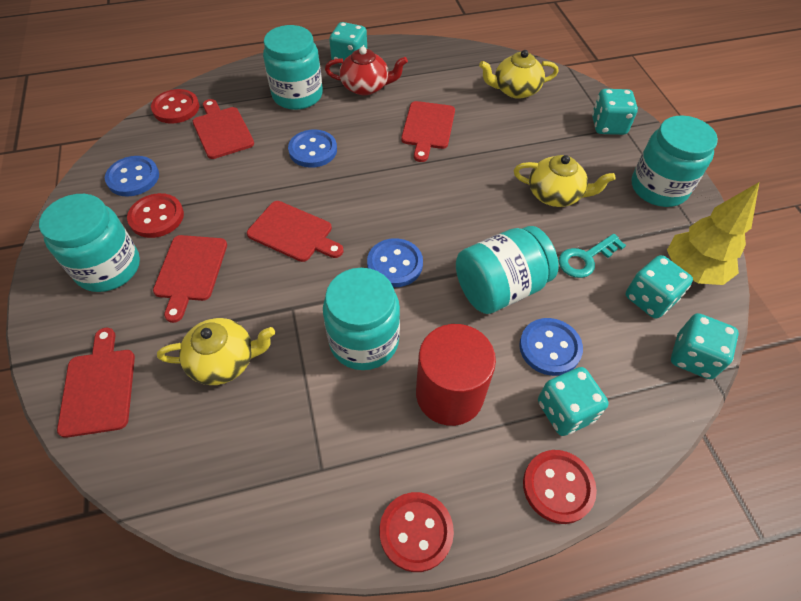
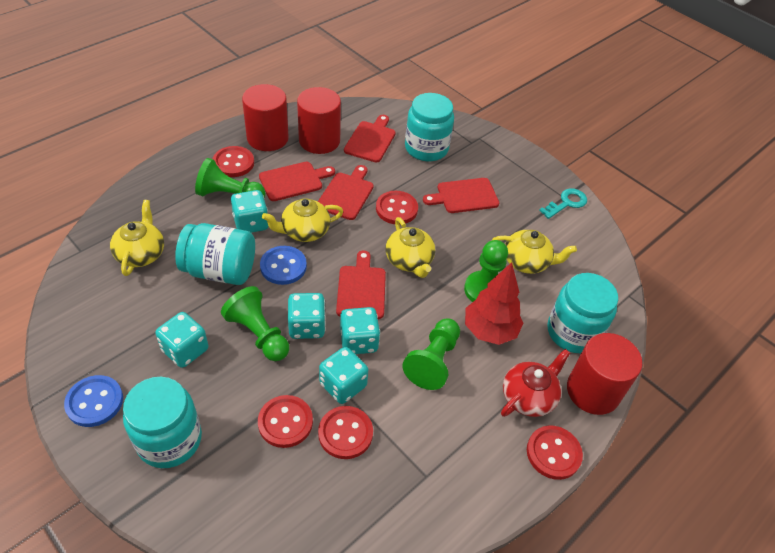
blue button: [105,156,159,197] [288,129,337,168] [367,238,423,287] [519,318,583,376] = 4 -> [64,375,123,427] [260,246,307,285] = 2
green pawn: none = 0 -> [195,158,265,197] [221,286,289,361] [402,318,460,390] [464,240,508,302] = 4
red button: [127,193,184,238] [151,89,199,124] [380,492,454,572] [523,450,597,524] = 4 -> [213,146,254,177] [258,395,313,448] [318,406,373,459] [376,191,418,224] [527,425,583,480] = 5
red cylinder: [416,324,496,426] = 1 -> [242,84,289,151] [297,87,341,154] [567,333,642,415] = 3
red tree: none = 0 -> [465,262,523,345] = 1
turquoise jar: [39,194,140,292] [263,25,323,110] [323,268,400,370] [456,226,559,314] [632,115,718,207] = 5 -> [123,377,202,468] [175,223,255,285] [405,93,454,161] [547,273,618,353] = 4
yellow teapot: [157,318,275,385] [479,50,559,99] [514,155,615,207] = 3 -> [110,200,164,276] [262,198,343,242] [385,217,435,278] [491,230,577,274] = 4
yellow tree: [667,182,759,285] = 1 -> none = 0

